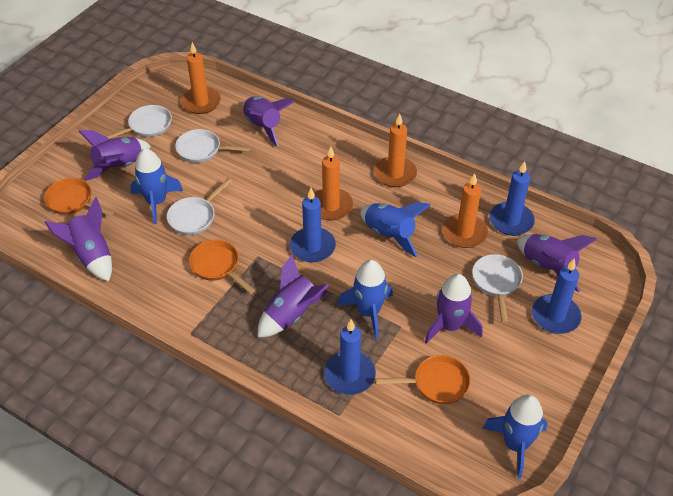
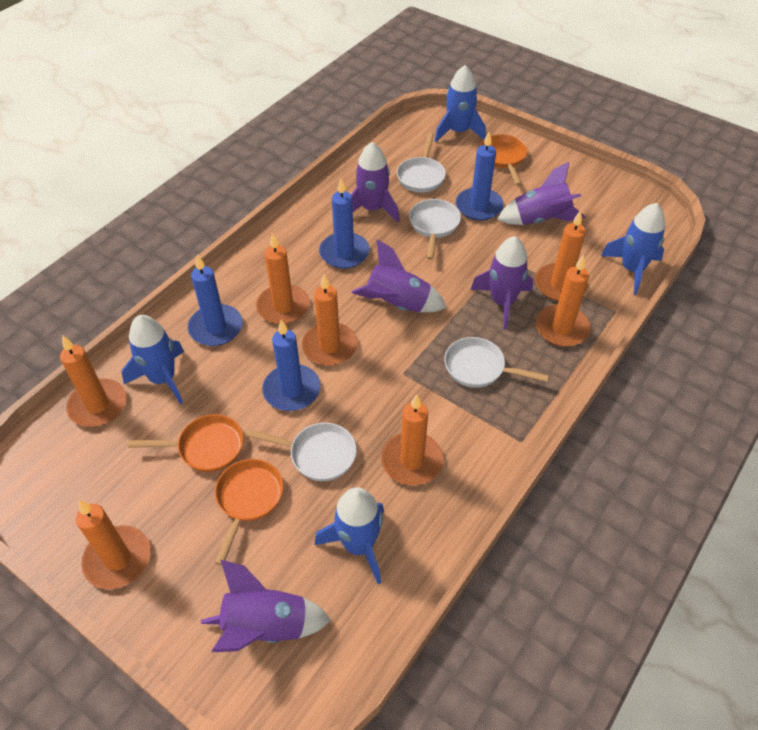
orange candle: [181,42,221,114] [314,146,353,221] [374,114,417,187] [443,173,488,248] = 4 -> [60,335,127,427] [76,500,151,589] [256,233,310,324] [302,275,357,366] [381,394,443,485] [535,210,588,301] [536,255,591,347] = 7
purple rocket: [45,197,112,281] [78,130,151,181] [243,96,295,147] [257,255,329,338] [425,274,482,344] [517,234,597,292] = 6 -> [201,560,331,652] [351,142,400,222] [352,239,447,313] [471,236,533,329] [497,162,586,225] = 5

